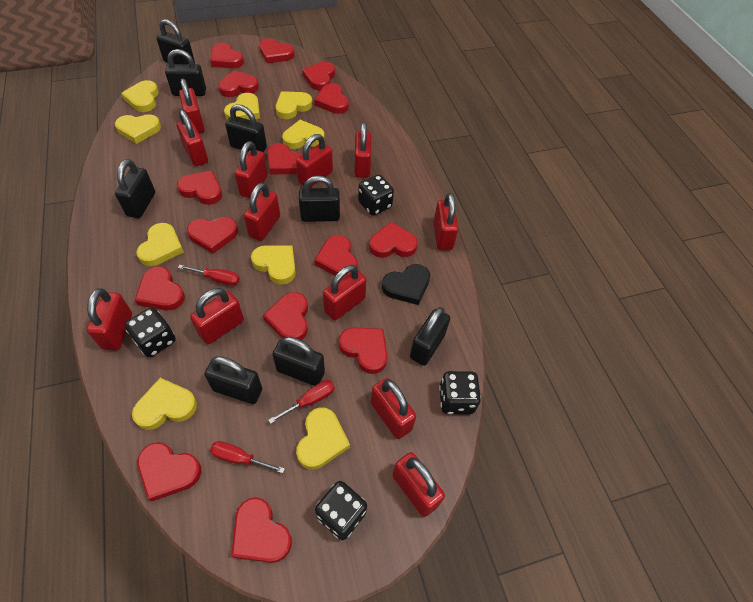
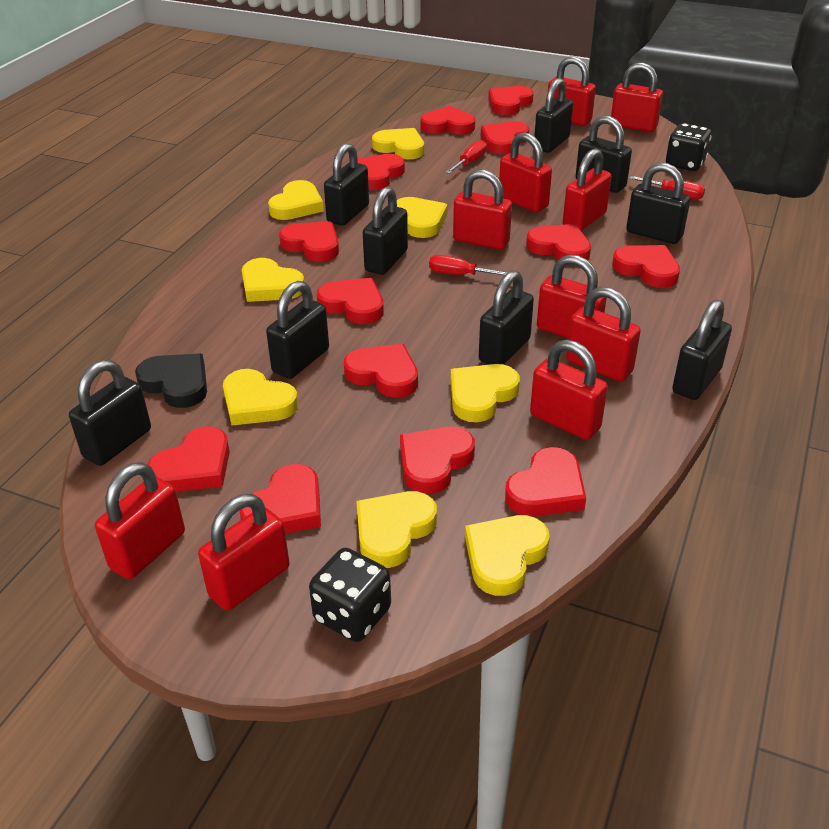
black dice: [125,307,176,357] [315,481,367,540] [358,175,394,216] [439,371,481,414] = 4 -> [309,548,391,642] [666,123,712,171] = 2
black padlock: [115,159,155,218] [156,19,195,64] [165,49,206,96] [204,356,262,404] [225,104,267,152] [272,337,325,386] [299,176,340,222] [410,307,450,366] = 8 -> [69,360,151,466] [266,281,329,379] [324,143,369,226] [363,187,408,275] [479,270,534,365] [534,78,573,153] [576,115,632,193] [626,163,690,244] [672,299,732,400] = 9
red heart: [135,266,185,310] [137,442,201,502] [177,170,222,205] [187,217,238,254] [210,43,244,68] [218,70,259,97] [231,497,292,563] [259,39,294,63] [263,292,308,340] [267,143,302,174] [302,62,335,91] [314,83,349,114] [314,235,358,276] [339,328,387,374] [369,222,418,258] = 15 -> [147,426,230,492] [239,464,321,533] [279,222,339,262] [317,278,384,324] [344,344,418,398] [358,154,405,190] [400,427,475,494] [420,106,475,135] [481,121,529,154] [488,86,533,115] [505,447,586,517] [526,224,591,260] [612,245,680,288] = 13
red padlock: [87,288,132,351] [176,110,208,166] [179,78,205,133] [190,288,244,344] [235,141,268,198] [244,183,280,241] [296,134,333,187] [323,265,366,320] [355,122,371,178] [371,378,416,439] [393,452,445,517] [433,193,459,250] = 12 -> [95,462,185,579] [198,494,290,611] [453,169,512,250] [499,132,552,212] [530,339,608,440] [537,254,607,338] [548,56,596,126] [563,148,611,231] [566,287,641,382] [611,62,663,132] = 10
yellow heart: [115,114,161,144] [121,80,159,112] [132,378,197,430] [136,223,184,266] [224,93,260,120] [251,246,296,285] [276,91,313,119] [282,120,325,149] [296,407,350,470] = 9 -> [223,369,298,425] [242,258,304,302] [268,180,324,220] [356,491,437,568] [372,128,424,159] [397,197,447,238] [451,364,520,422] [465,515,550,596] = 8

